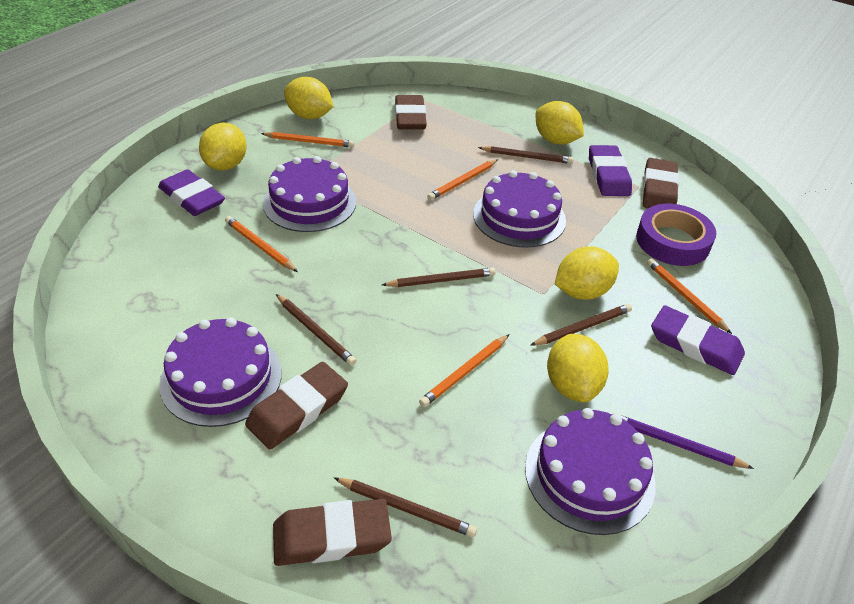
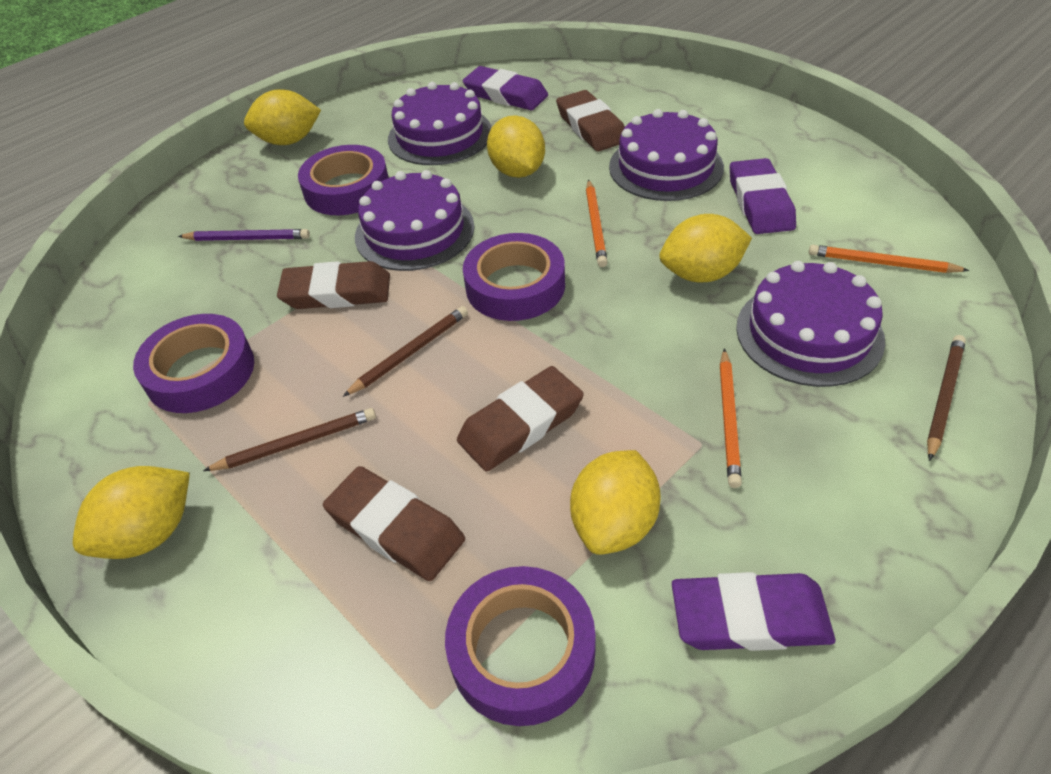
brown pencil: [276,294,357,366] [334,478,477,538] [382,268,496,287] [478,146,573,164] [530,304,632,346] = 5 -> [203,408,376,471] [343,306,468,397] [927,335,966,461] = 3
orange pencil: [225,216,298,272] [261,132,354,148] [419,334,510,407] [427,159,498,200] [647,258,732,334] = 5 -> [586,180,608,267] [720,349,742,488] [809,245,970,273] = 3
purple tape: [636,204,716,266] = 1 -> [133,314,254,413] [298,145,389,215] [445,566,596,726] [463,233,565,321] = 4

